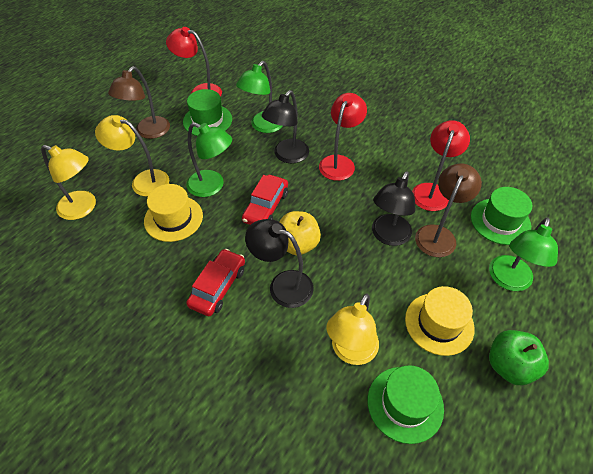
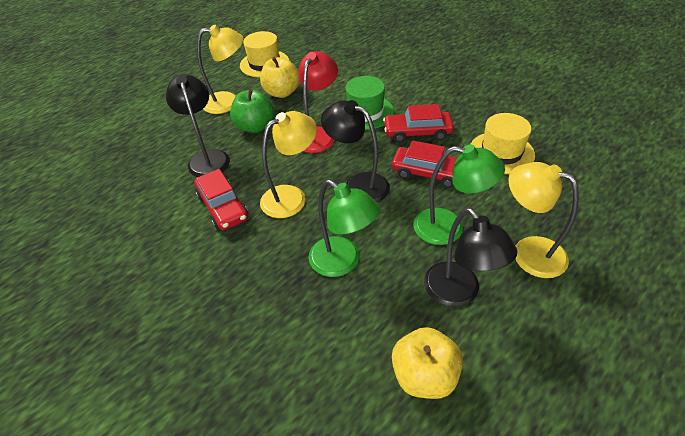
brown lamp: [108,66,170,139] [415,163,482,257] = 2 -> none = 0
green hat: [183,89,232,136] [368,365,444,444] [471,187,532,245] = 3 -> [346,76,394,130] = 1
green lamp: [186,122,232,197] [236,61,283,133] [489,217,558,291] = 3 -> [309,180,380,277] [414,144,505,245] = 2
red car: [186,249,245,316] [242,175,288,225] = 2 -> [194,169,248,230] [383,104,454,142] [392,140,457,188] = 3
red lamp: [166,27,222,97] [319,93,367,181] [412,120,470,211] = 3 -> [298,51,338,153] = 1
yellow apple: [279,211,321,255] = 1 -> [260,57,300,98] [392,327,463,399] = 2

